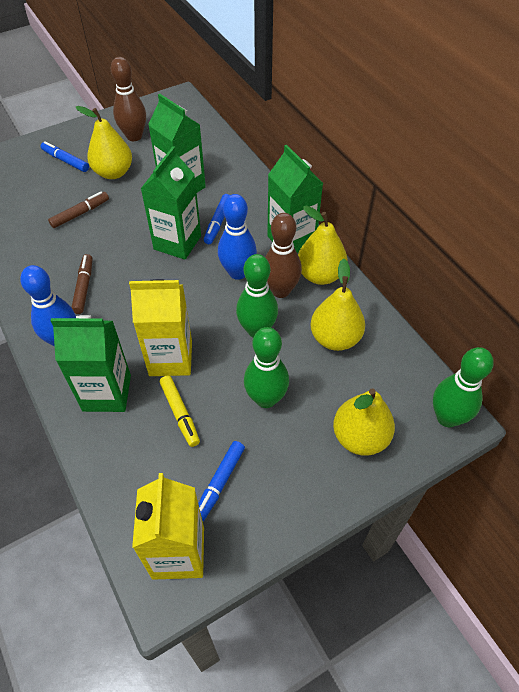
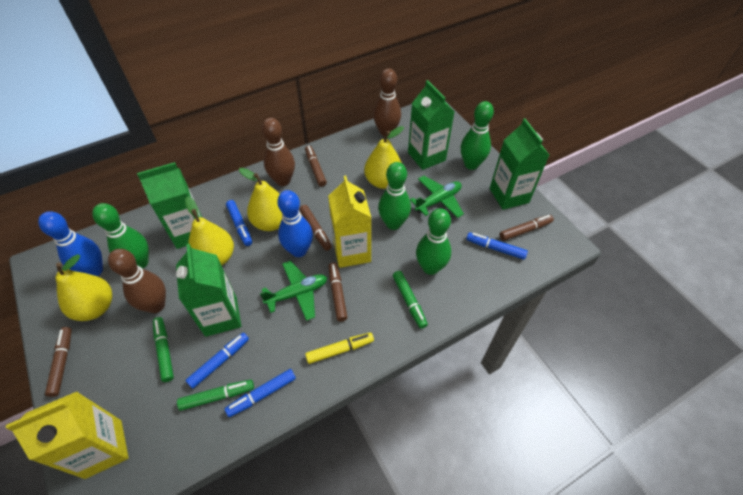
blue marker: [40,141,89,172] [198,441,245,521] [204,194,229,244] = 3 -> [185,333,249,389] [225,369,296,417] [226,200,252,246] [466,232,528,260] = 4
brown bowling pin: [111,57,146,141] [265,213,302,298] = 2 -> [108,249,166,313] [262,118,295,186] [373,68,401,137] = 3
brown marker: [48,191,109,228] [71,254,92,314] = 2 -> [45,327,72,397] [299,205,332,251] [305,145,327,187] [329,262,348,322] [500,215,554,241] = 5
green bowling pin: [236,254,278,337] [244,327,289,408] [433,347,494,427] = 3 -> [92,203,149,269] [378,162,411,230] [416,208,451,275] [461,101,494,170] = 4
green marker: none = 0 -> [153,317,174,382] [177,380,254,411] [393,271,428,329] = 3
green plane: none = 0 -> [260,261,327,321] [410,176,464,218] = 2

